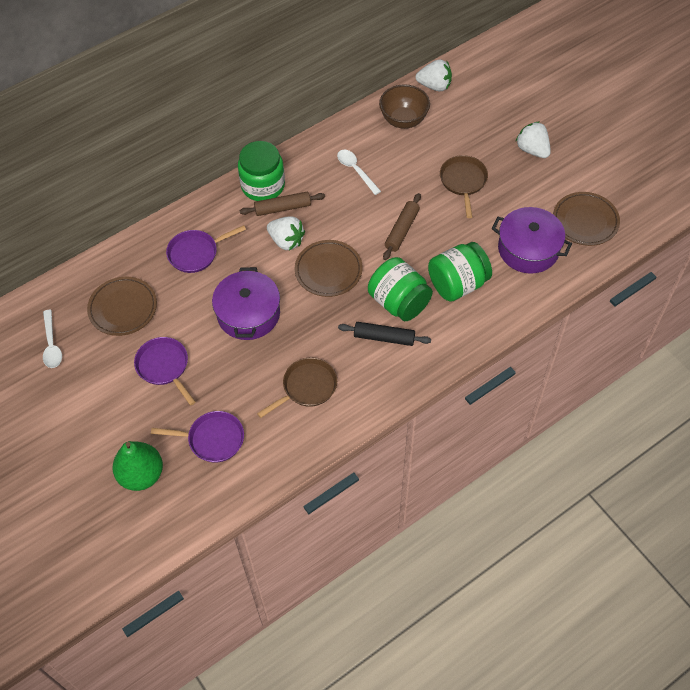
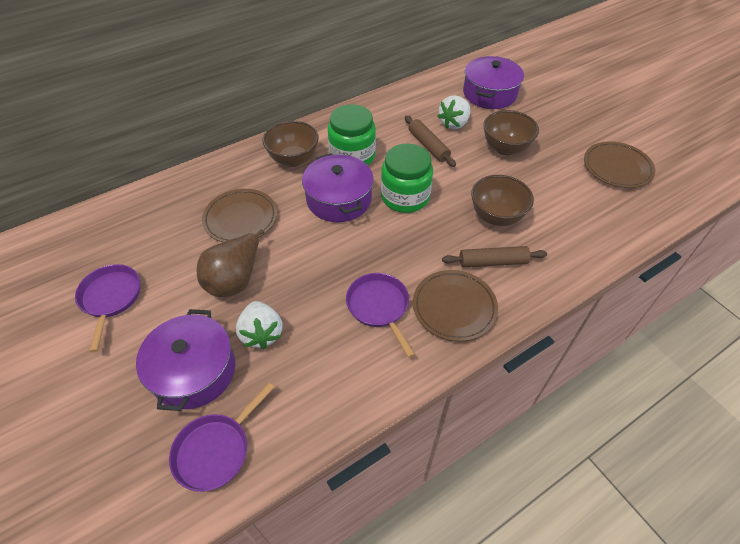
black rolling pin: [338,322,431,346] = 1 -> none = 0
brown bowl: [379,84,430,129] = 1 -> [263,121,319,167] [471,175,534,226] [483,110,539,155] = 3
brown pan: [257,357,337,418] [440,155,488,218] = 2 -> none = 0
brown pear: none = 0 -> [197,229,264,297] = 1
green jar: [238,141,285,201] [368,257,433,321] [428,242,492,302] = 3 -> [328,104,376,165] [381,144,433,213] = 2
green pear: [113,441,163,491] = 1 -> none = 0
purple pot: [212,267,280,340] [492,207,572,274] = 2 -> [136,309,235,411] [302,153,374,222] [463,56,524,109] = 3
white spoon: [43,309,62,368] [337,150,381,195] = 2 -> none = 0
white strawberry: [267,217,305,250] [416,60,452,91] [515,122,551,158] = 3 -> [236,301,283,349] [437,95,470,129] = 2

